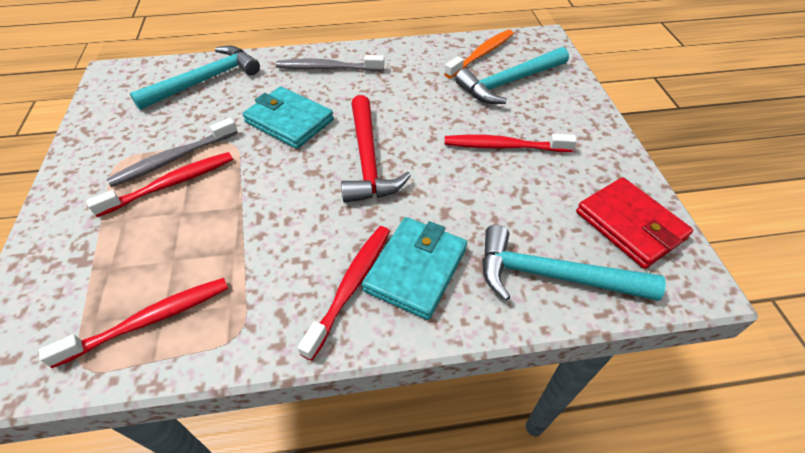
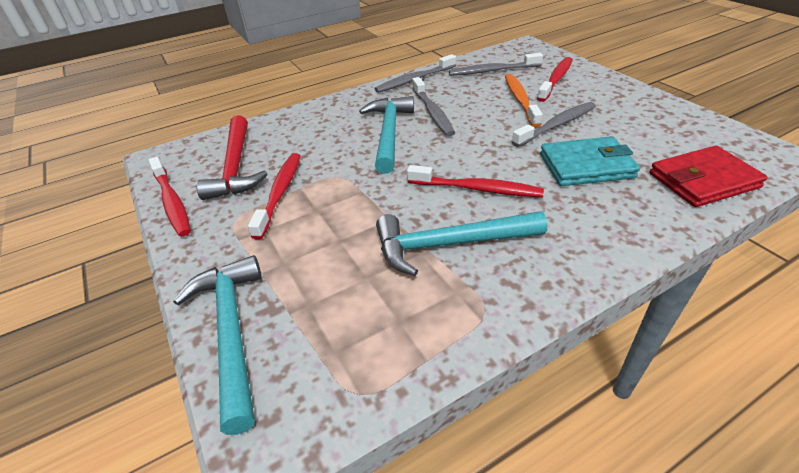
grey toothbrush: [107,118,238,187] [276,55,385,71] = 2 -> [374,54,456,93] [413,77,455,136] [449,53,543,76] [512,102,596,147] = 4
turquoise wallet: [242,86,334,149] [362,217,467,320] = 2 -> [540,136,640,186] = 1

